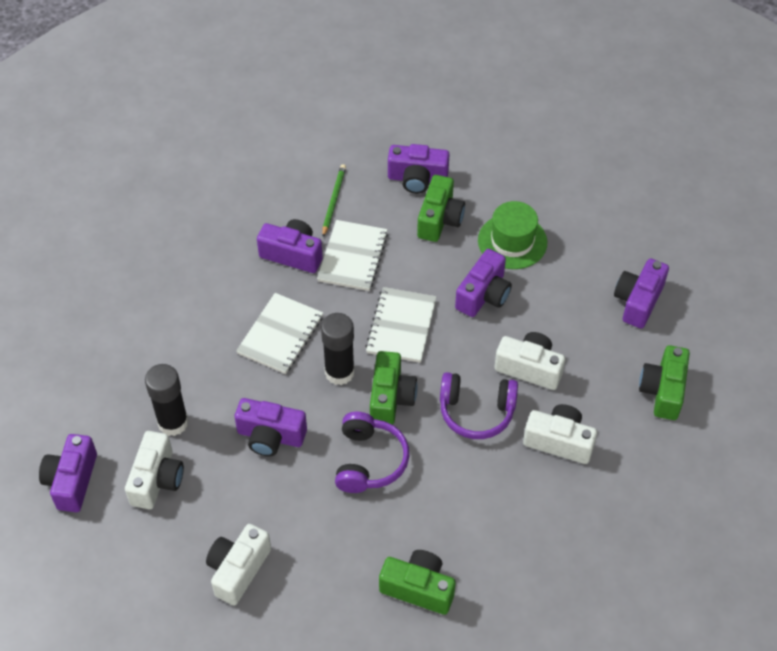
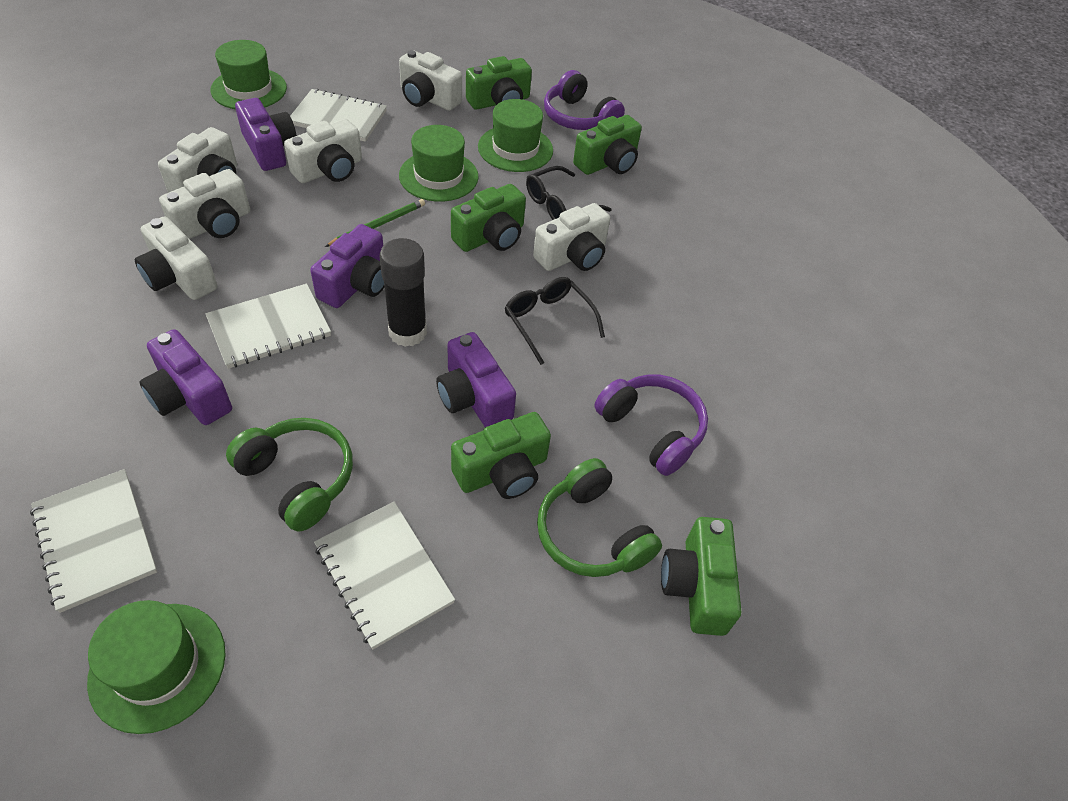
black glasses: none = 0 -> [505,277,605,365] [526,166,611,220] = 2
black glue stick: [145,364,189,436] [321,313,355,385] = 2 -> [380,238,427,347] = 1
green camera: [370,351,417,425] [379,550,456,615] [417,175,465,242] [639,345,690,420] = 4 -> [451,184,526,252] [451,412,551,499] [466,56,532,110] [573,115,642,175] [661,517,741,636] = 5
green hat: [478,201,547,269] = 1 -> [87,600,226,734] [211,40,287,109] [399,125,478,202] [478,99,553,172] = 4
green headphones: none = 0 -> [226,418,353,531] [537,458,662,577] = 2
purple camera: [39,434,97,512] [235,398,307,456] [257,219,323,273] [388,144,450,194] [455,249,512,317] [614,258,669,328] = 6 -> [140,329,232,425] [235,98,297,171] [310,224,385,308] [436,332,516,428] = 4
white camera: [125,431,184,509] [206,524,271,605] [494,332,565,390] [523,404,597,464] = 4 -> [135,216,218,300] [158,127,237,193] [159,169,250,239] [284,119,362,183] [399,50,462,111] [533,203,610,271] = 6
white notebook: [236,293,323,374] [317,220,388,291] [365,287,437,363] = 3 -> [30,469,157,613] [205,284,331,369] [290,89,387,142] [314,502,455,650] = 4

